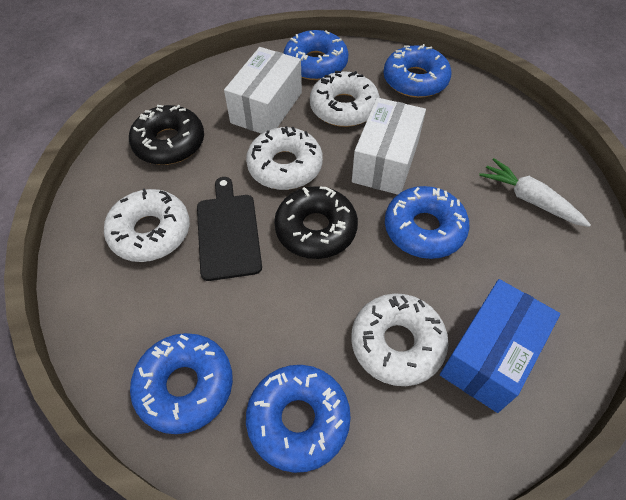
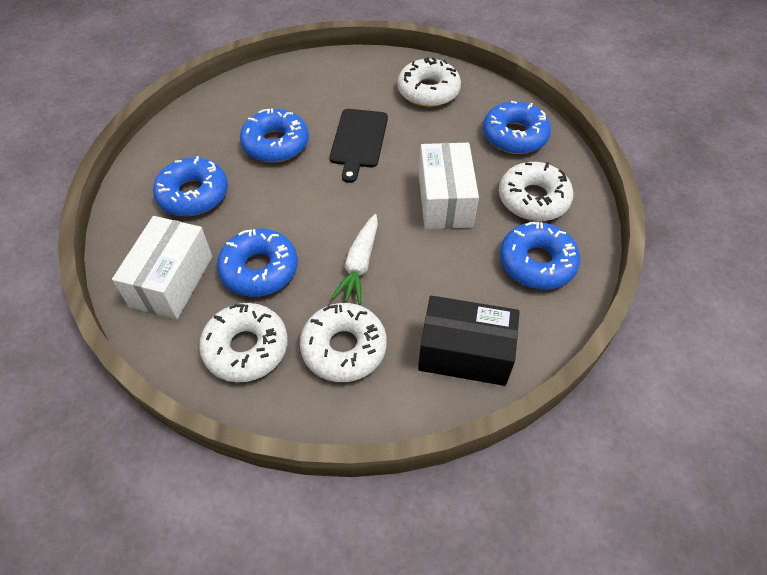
black box: none = 0 -> [418,296,520,386] = 1
black donut: [129,105,204,165] [274,186,358,259] = 2 -> none = 0
blue box: [440,279,560,413] = 1 -> none = 0

